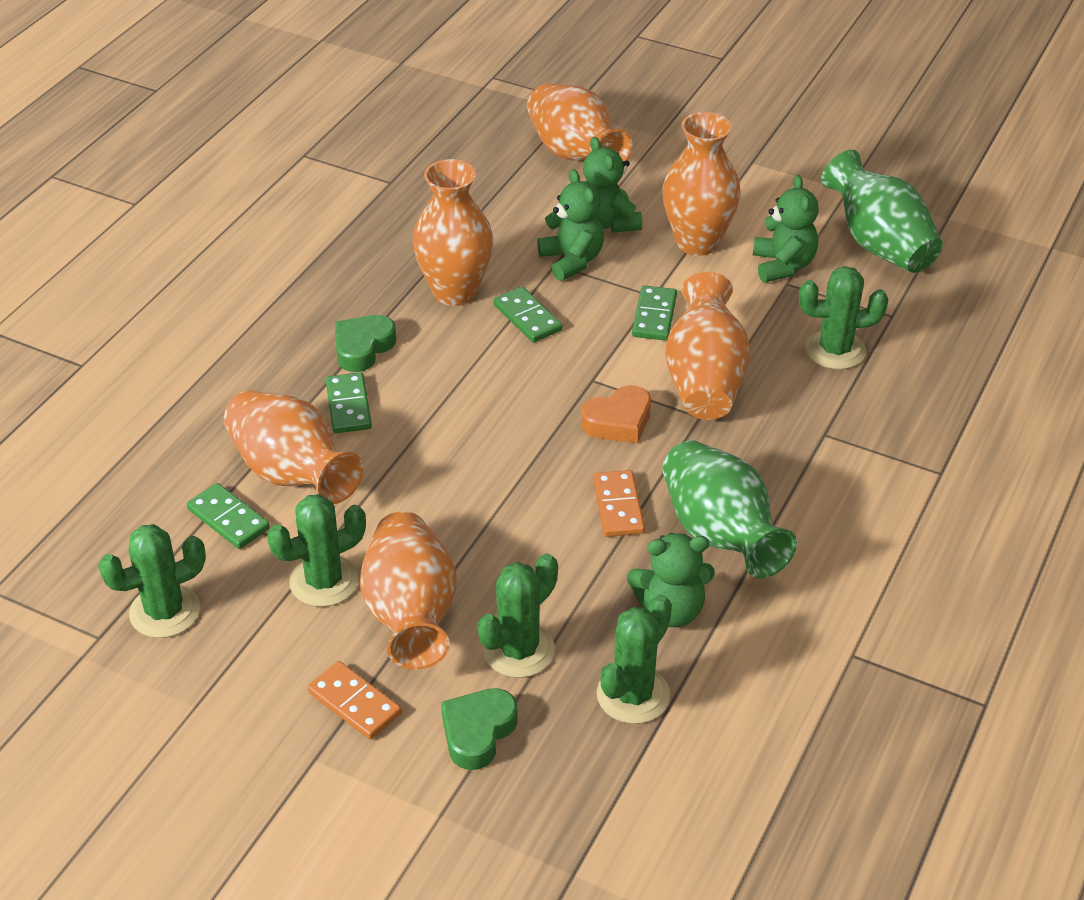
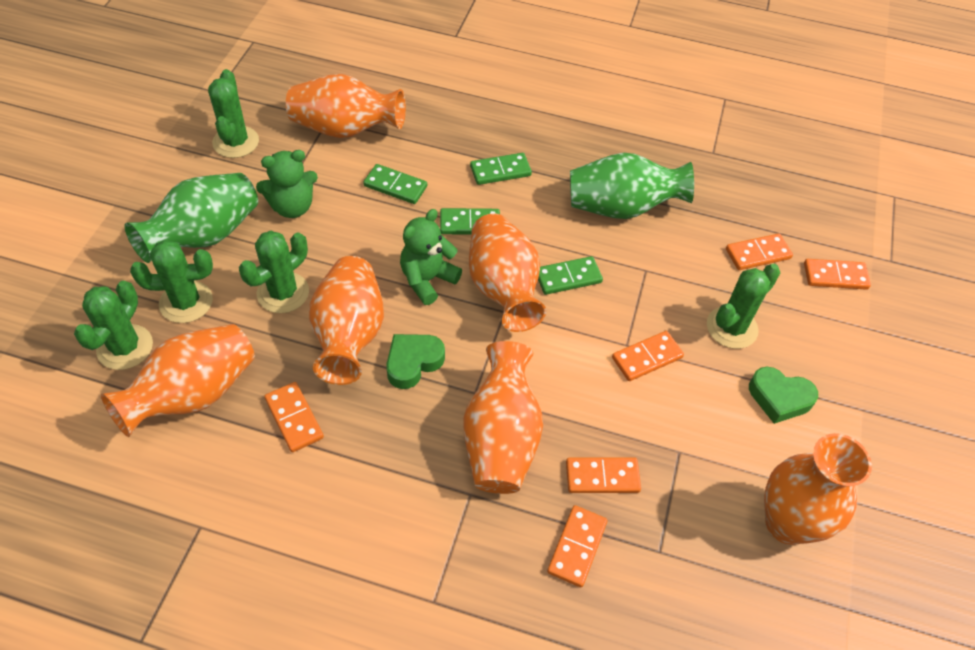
green teddy bear: [537,169,604,281] [583,137,642,232] [627,533,715,627] [753,175,819,282] = 4 -> [256,150,318,218] [400,209,462,305] = 2
orange domino: [307,661,402,739] [593,470,645,537] = 2 -> [264,382,324,452] [547,505,608,587] [566,457,641,493] [612,331,684,381] [726,233,793,270] [804,259,871,290] = 6
orange heart: [581,385,651,444] = 1 -> none = 0

